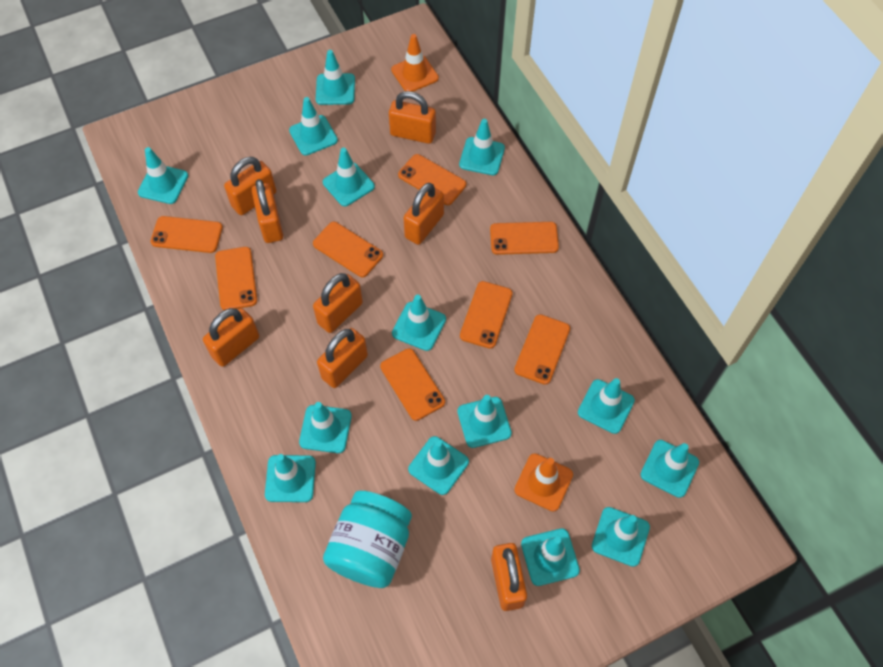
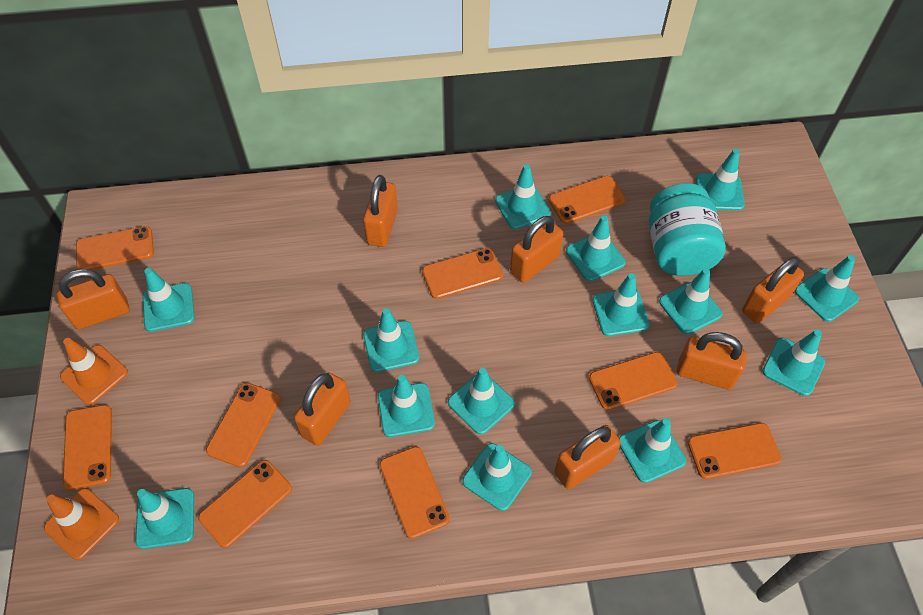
orange padlock: [203,308,259,367] [224,157,276,215] [252,179,283,243] [313,273,363,333] [317,328,368,388] [389,91,436,144] [403,183,444,245] [491,543,527,611] = 8 -> [56,269,129,329] [294,372,351,446] [363,175,398,247] [510,216,563,283] [554,425,621,489] [677,332,747,389] [742,257,804,323] = 7
orange phone: [151,216,223,253] [215,247,257,310] [313,222,383,277] [380,348,445,421] [398,154,466,205] [460,281,513,349] [490,222,559,255] [514,314,570,385] = 8 -> [63,405,112,490] [76,226,154,270] [198,460,292,548] [206,383,281,467] [379,447,450,539] [422,248,503,299] [549,176,626,224] [589,352,677,410] [688,423,782,479] = 9

